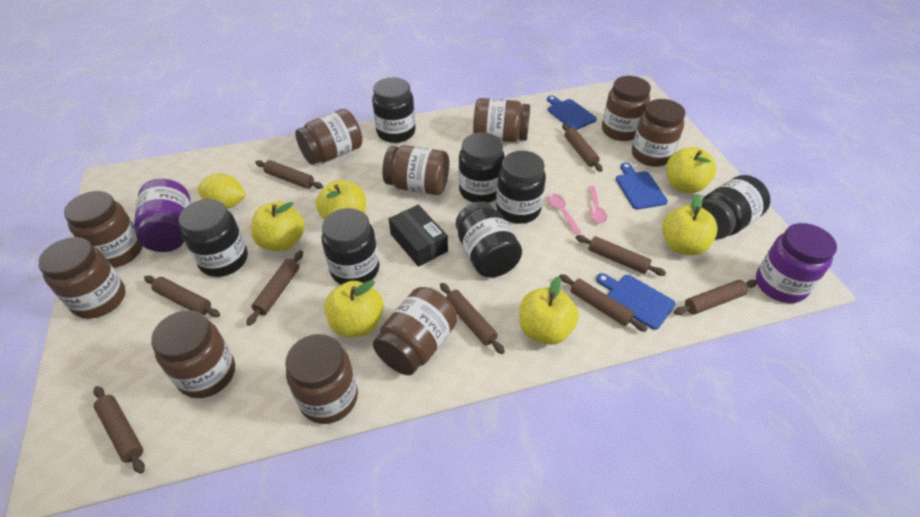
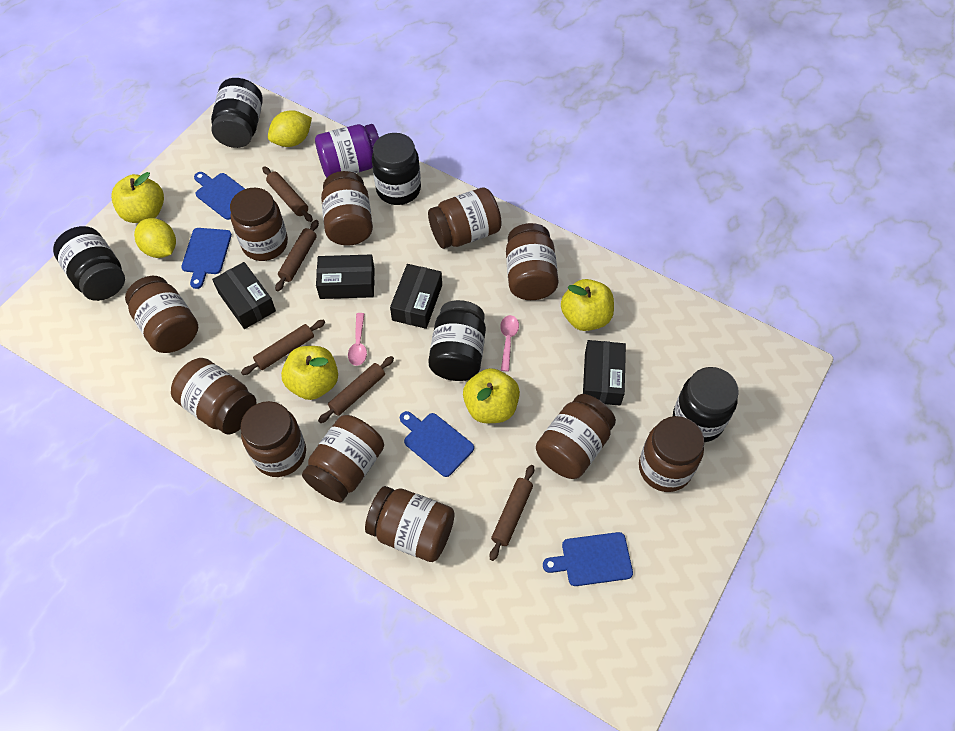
black box: [389,205,448,267] = 1 -> [212,262,276,329] [316,255,375,299] [390,264,442,329] [583,340,626,406] = 4
black jar: [179,199,248,277] [322,208,379,285] [372,77,416,143] [456,202,522,277] [459,133,505,203] [496,151,546,224] [702,175,770,239] = 7 -> [53,226,125,301] [211,78,263,148] [372,133,421,205] [428,300,486,381] [673,367,739,442] = 5
blue cutting board: [547,95,597,130] [596,273,676,330] [616,162,668,210] = 3 -> [181,228,232,289] [194,172,245,220] [400,411,474,477] [543,532,633,586] = 4
brown jar: [38,237,126,319] [64,191,143,268] [151,310,235,398] [285,334,358,424] [295,109,362,165] [373,287,457,375] [382,145,449,195] [473,98,530,142] [602,76,651,141] [632,99,685,167] = 10 -> [125,276,198,353] [171,358,256,434] [230,188,288,261] [241,401,306,477] [302,415,384,502] [321,171,373,246] [365,486,455,562] [428,187,502,249] [506,223,558,300] [536,394,616,479] [639,416,704,492] = 11
brown rolling pin: [93,386,145,474] [144,276,220,317] [246,250,303,326] [255,160,323,189] [440,283,505,354] [559,274,648,332] [562,124,603,172] [575,235,666,276] [674,280,758,315] = 9 -> [241,320,325,375] [262,166,313,222] [275,220,319,291] [318,356,394,423] [490,465,534,561] = 5
purple jar: [134,179,190,252] [756,223,837,303] = 2 -> [315,124,379,178] = 1
yellow apple: [251,201,305,251] [316,180,366,220] [324,280,384,337] [519,276,579,345] [662,194,718,255] [666,147,716,193] = 6 -> [111,172,164,223] [281,346,338,400] [463,368,520,423] [561,279,614,331] = 4
yellow lemon: [197,173,246,209] = 1 -> [134,218,176,258] [268,110,312,147] = 2

